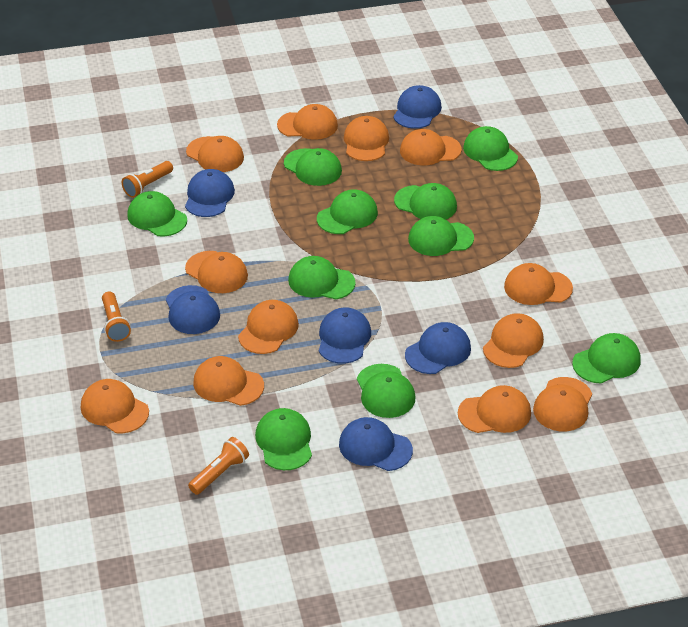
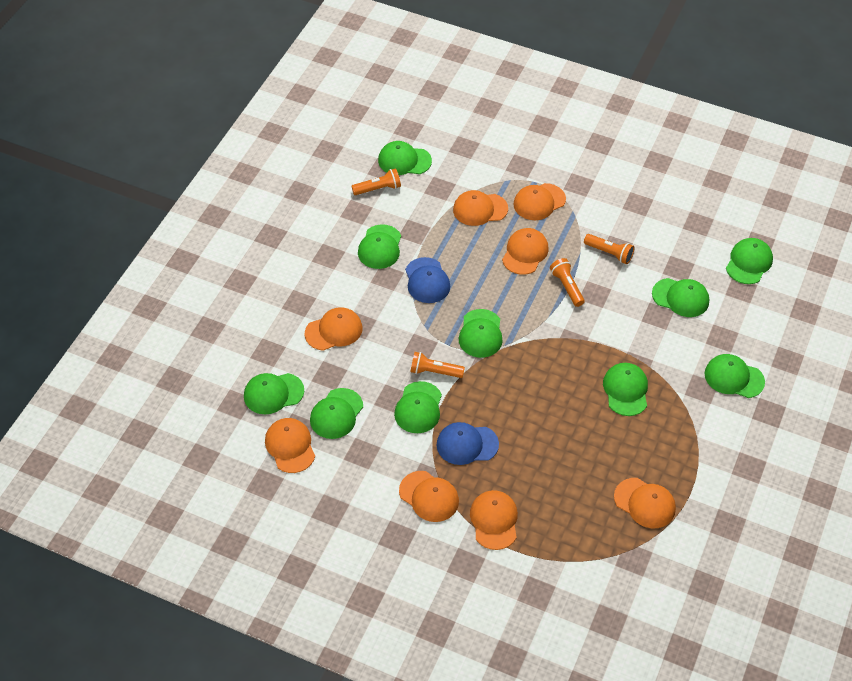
blue cap: [166,285,220,334] [185,169,235,217] [319,307,371,364] [339,417,413,471] [393,85,442,129] [405,322,471,374] = 6 -> [405,257,450,303] [436,422,499,465] = 2
orange cap: [81,379,149,433] [185,251,248,293] [186,136,244,172] [193,356,264,406] [238,300,299,354] [277,104,338,140] [344,116,389,161] [400,129,462,166] [458,385,531,433] [483,313,544,368] [504,263,573,305] [533,377,592,431] = 12 -> [265,418,315,473] [305,307,362,351] [399,471,459,522] [453,190,508,226] [470,490,518,550] [502,228,549,275] [514,183,566,220] [614,478,676,528] = 8
orange flashlight: [102,292,131,342] [122,161,173,198] [188,437,249,495] = 3 -> [352,168,401,195] [410,352,465,378] [550,258,585,307] [584,234,634,264] = 4

